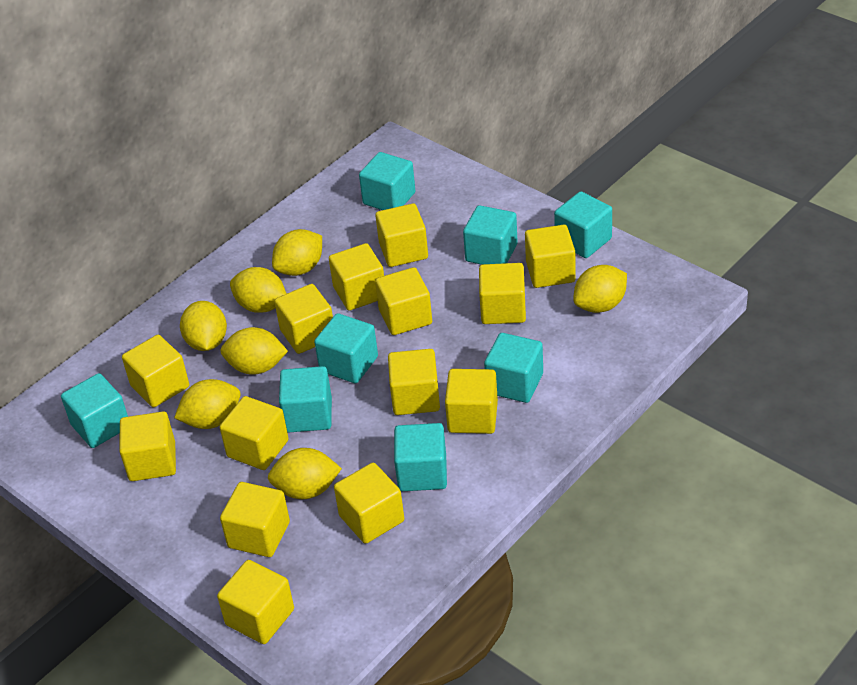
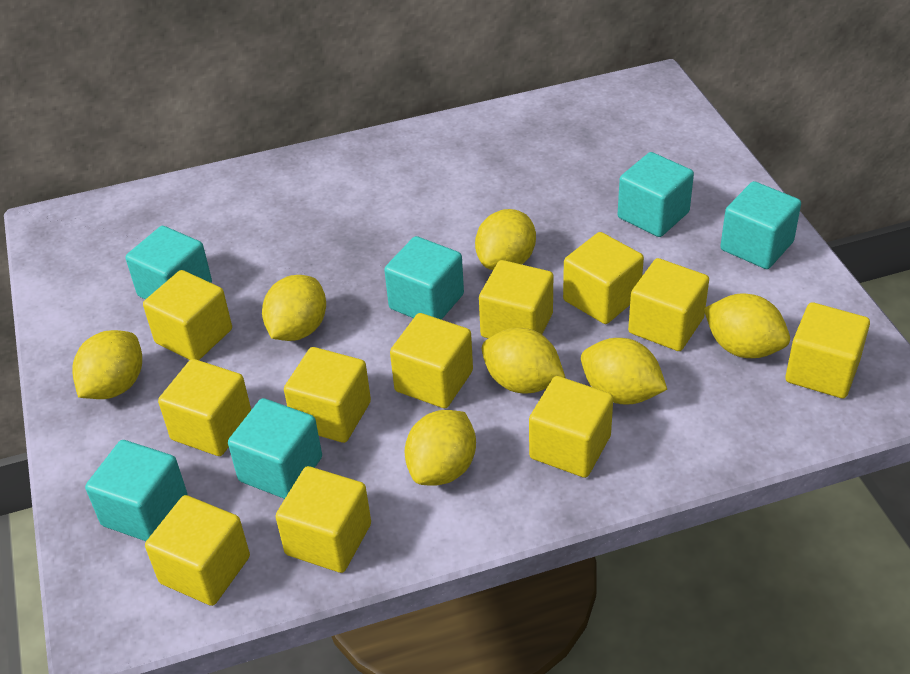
turquoise cube: [61,373,128,448] [279,366,332,432] [314,313,378,384] [359,152,416,210] [394,423,447,491] [463,205,518,265] [484,333,543,403] [554,191,612,258] = 8 -> [85,440,188,541] [126,226,212,299] [228,398,322,499] [384,236,464,320] [618,152,694,237] [720,181,801,269] = 6
yellow cube: [119,411,176,481] [122,335,189,407] [217,560,294,644] [220,396,289,470] [220,482,290,557] [274,284,333,354] [329,243,384,311] [334,463,404,544] [375,204,428,267] [375,267,432,335] [388,349,440,415] [445,369,498,434] [479,263,526,324] [525,225,576,288] = 14 -> [143,270,232,360] [145,495,250,606] [158,359,251,456] [275,466,371,573] [284,347,371,443] [390,313,473,408] [479,260,553,338] [529,376,613,478] [563,232,644,324] [628,258,709,351] [785,302,870,398] = 11

